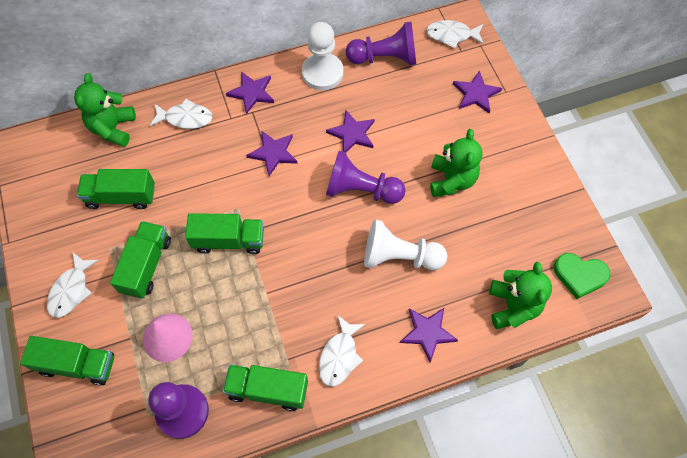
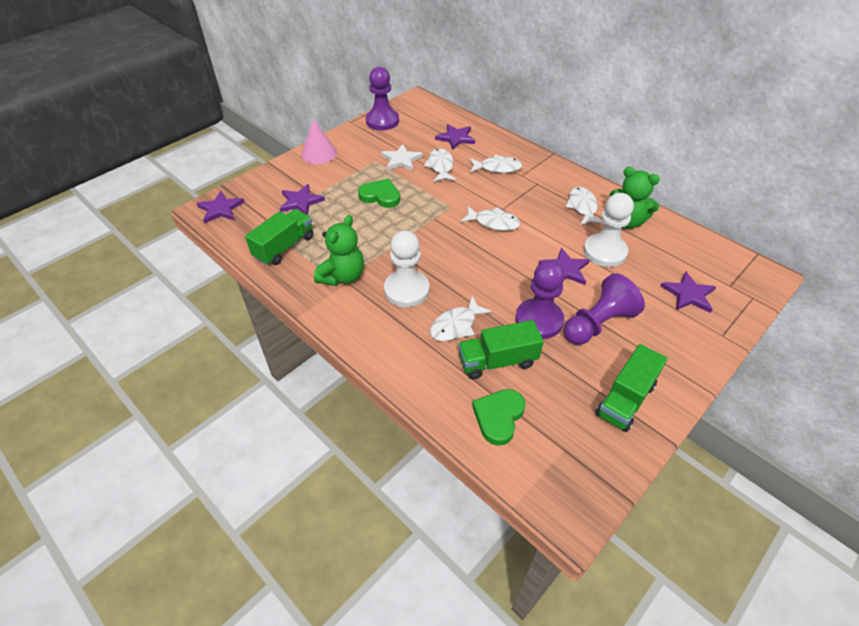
green heart: [554,253,611,299] = 1 -> [358,179,400,208] [472,389,525,446] = 2
green teddy bear: [74,73,136,147] [430,129,483,197] [489,262,552,329] = 3 -> [314,215,364,286] [610,167,660,229] = 2
green truck: [20,336,114,386] [77,169,155,209] [110,221,171,299] [185,213,264,254] [223,364,308,411] = 5 -> [245,209,314,265] [458,320,544,380] [595,344,668,432] = 3
white fish: [47,252,99,318] [150,99,213,129] [319,315,366,387] [426,20,484,49] = 4 -> [424,148,456,182] [430,297,492,341] [461,206,520,231] [470,154,522,173] [565,187,604,225] = 5
white star: none = 0 -> [381,144,423,171] = 1

